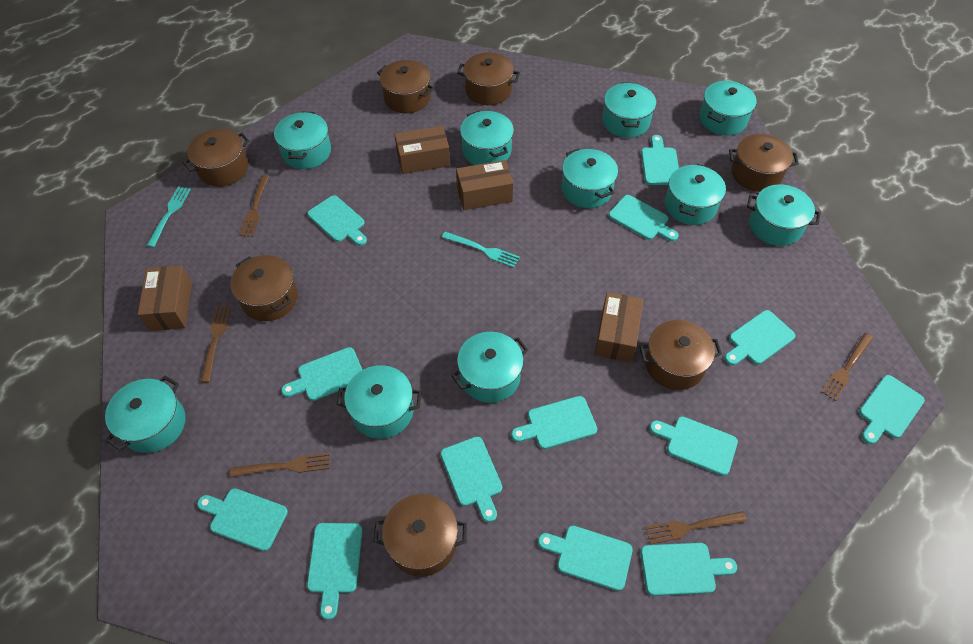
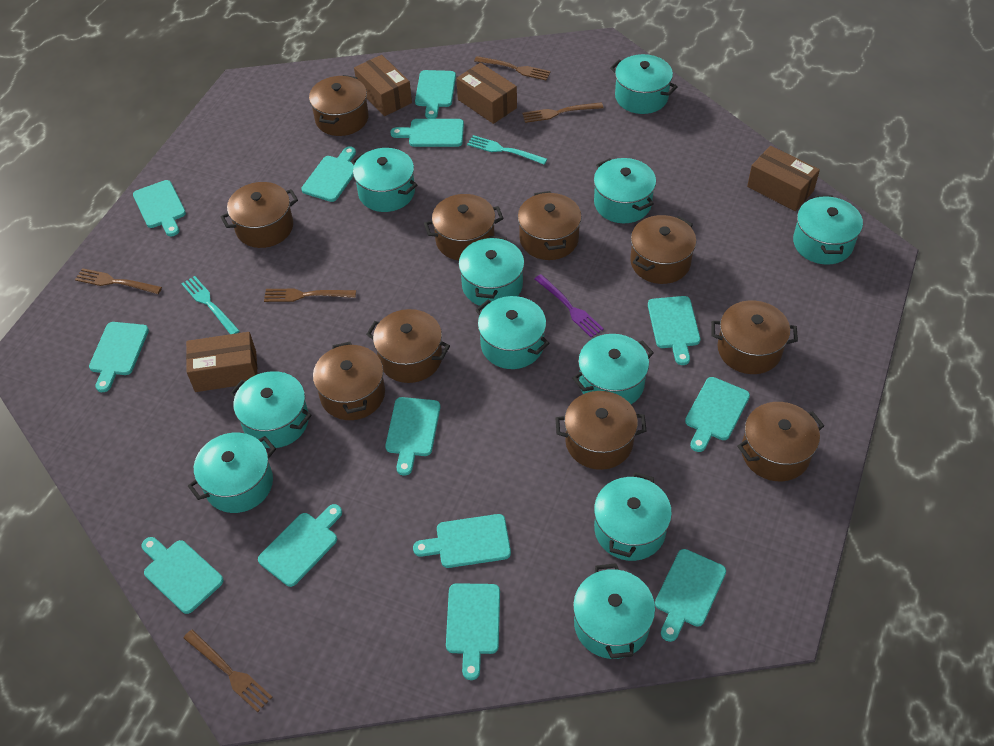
brown pot: [183,129,250,187] [230,255,298,321] [374,494,467,577] [377,60,435,113] [457,52,520,105] [639,320,722,390] [729,134,799,192] = 7 -> [220,182,298,248] [309,75,369,136] [313,342,385,420] [366,309,450,383] [424,194,504,261] [518,191,582,260] [556,391,647,470] [630,215,696,284] [711,300,798,374] [737,402,824,481] = 10
purple fork: none = 0 -> [535,274,604,338] = 1
turquoise pot: [105,376,186,453] [274,112,331,169] [336,365,421,439] [452,332,528,403] [460,110,514,165] [562,148,618,208] [602,82,656,138] [665,164,726,225] [699,81,757,135] [747,184,821,246] = 10 -> [188,433,276,513] [230,371,312,448] [351,148,417,212] [459,236,524,306] [476,296,550,369] [572,334,654,404] [573,563,655,659] [594,158,656,223] [594,472,672,561] [610,54,678,114] [793,195,863,265] = 11

